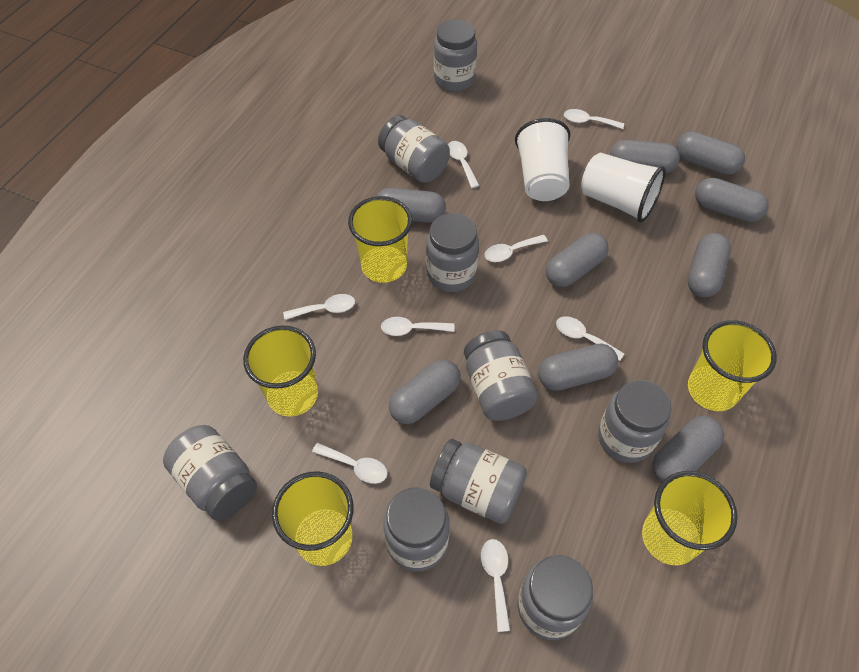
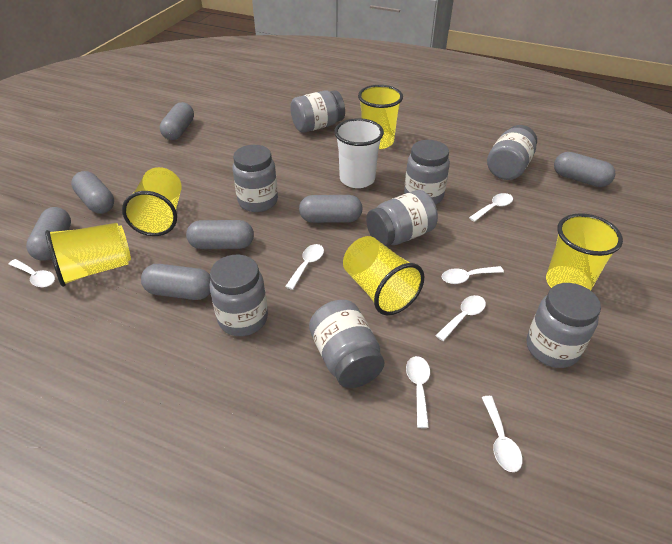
grey capsule: [377,188,446,223] [389,359,461,424] [538,343,618,391] [546,233,609,287] [610,140,680,173] [653,415,724,482] [676,131,745,175] [688,233,731,297] [695,178,769,222] = 9 -> [26,207,71,261] [71,171,114,214] [141,264,211,300] [160,102,194,140] [186,220,254,249] [299,195,363,223] [554,152,615,187] = 7
grey jar: [163,425,257,521] [378,115,450,183] [384,487,450,571] [426,213,479,292] [430,439,527,524] [434,19,477,92] [464,330,538,421] [518,555,593,640] [598,380,672,463] = 9 -> [209,255,268,336] [232,145,278,212] [290,90,345,133] [309,300,384,388] [366,190,438,246] [404,140,450,205] [487,125,537,180] [527,283,601,368] = 8
white cup: [515,118,570,201] [581,153,666,222] = 2 -> [334,118,384,188] = 1
white spoon: [283,294,355,320] [312,443,387,484] [381,317,455,336] [448,141,479,188] [481,539,510,632] [485,235,548,262] [556,316,624,361] [564,109,624,129] = 8 -> [8,259,55,287] [285,244,324,290] [406,356,430,428] [435,295,486,341] [442,266,504,284] [469,193,513,222] [482,396,523,472] = 7

